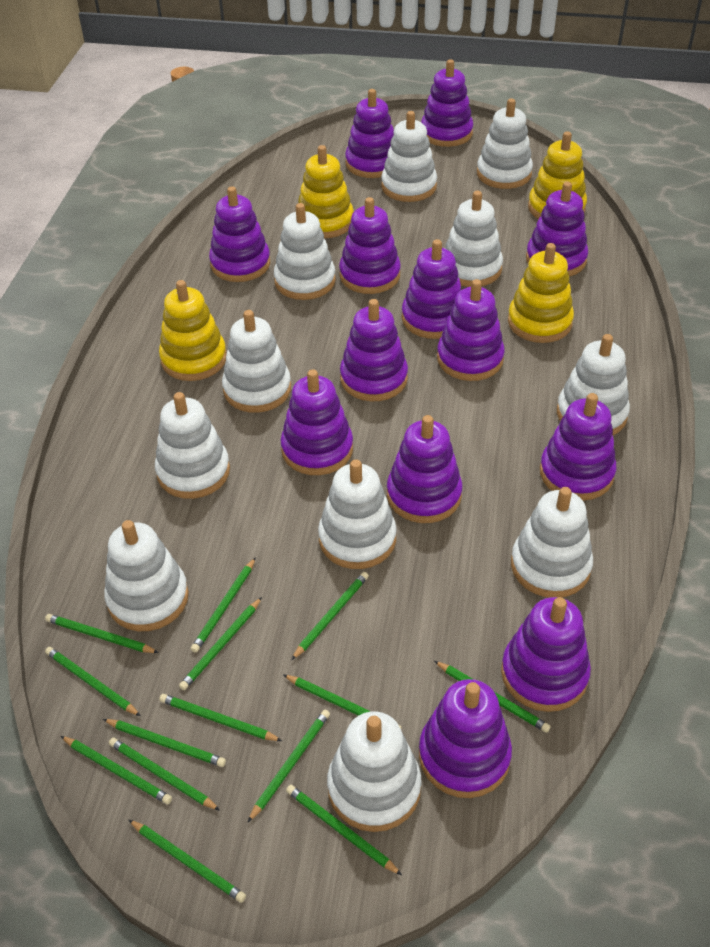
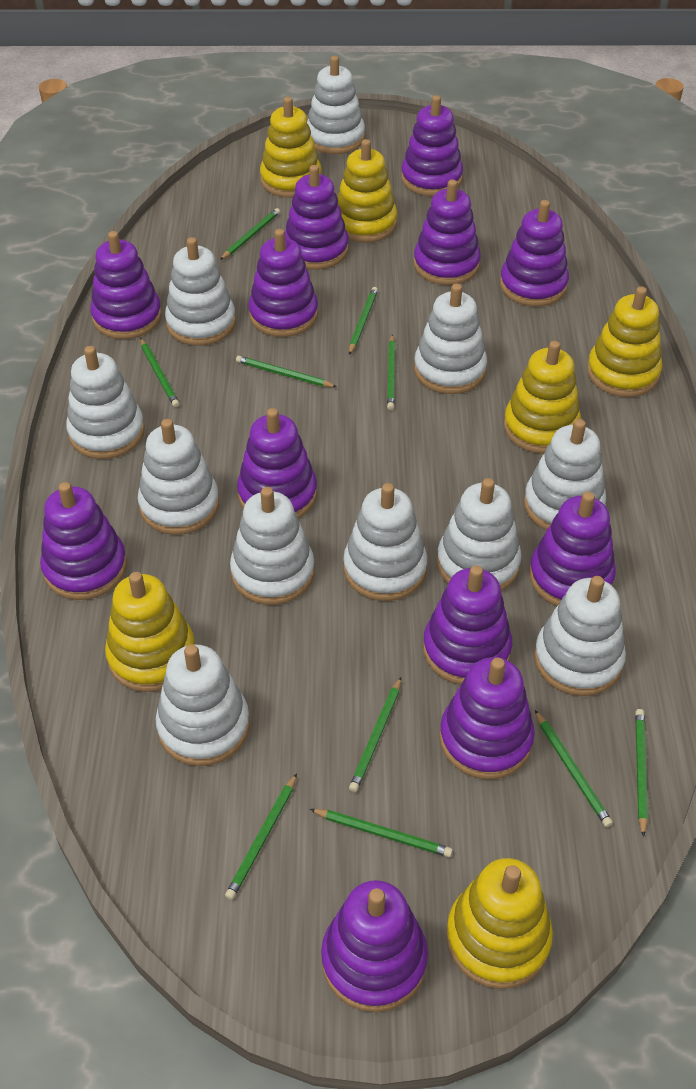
green pencil: [45,614,159,653] [45,647,141,716] [61,736,172,804] [103,719,226,767] [109,738,220,811] [129,820,246,903] [159,694,282,741] [179,597,262,690] [191,557,256,653] [248,710,330,822] [284,675,401,729] [286,785,402,875] [291,572,369,660] [434,661,550,733] = 14 -> [140,338,180,407] [220,208,280,260] [225,773,297,900] [236,356,337,387] [310,809,453,857] [349,287,378,355] [349,677,401,792] [387,335,395,410] [535,710,613,827] [635,709,648,837] = 10
purple stacking toy: [209,186,270,282] [280,369,353,475] [339,197,401,294] [340,299,408,401] [345,89,394,178] [387,415,462,523] [402,239,462,339] [419,679,512,798] [421,59,473,147] [437,279,505,381] [501,597,591,712] [526,182,588,277] [540,393,616,501] = 13 -> [40,482,127,600] [90,231,162,339] [237,408,317,519] [248,229,318,337] [285,165,349,270] [321,880,428,1012] [401,95,463,196] [414,179,481,285] [423,565,512,685] [439,657,535,780] [500,200,569,306] [529,492,616,606] = 12
yellow stacking toy: [159,280,227,381] [298,145,354,238] [508,243,574,343] [528,131,587,219] = 4 -> [105,572,195,692] [260,97,322,198] [337,139,397,243] [446,858,553,989] [504,341,581,454] [587,286,662,397] = 6

